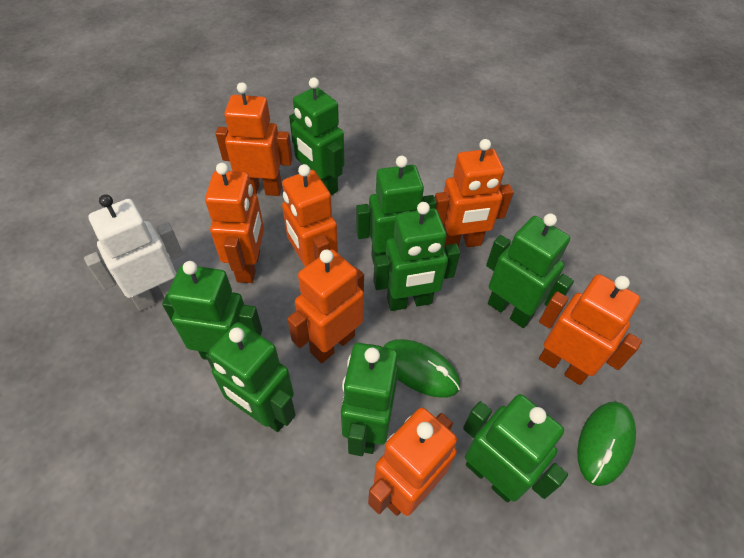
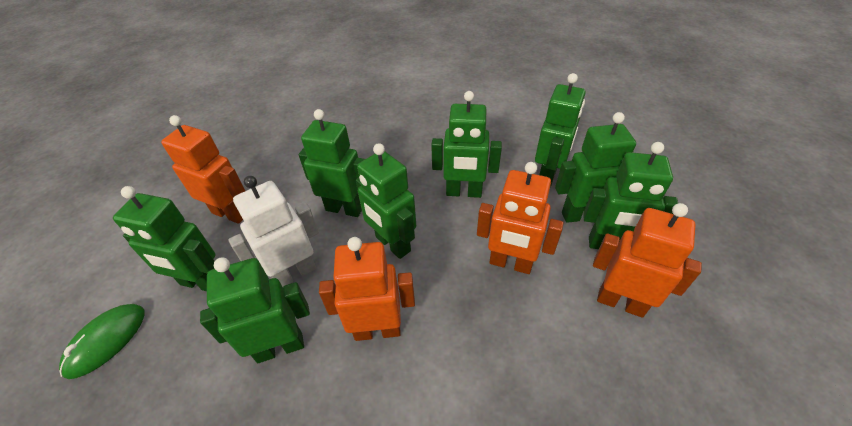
green mouse: [383,339,460,398] [577,401,636,486] = 2 -> [59,304,145,379] = 1
orange robot: [205,163,264,283] [215,82,292,196] [282,164,338,267] [287,250,364,363] [368,408,457,516] [435,139,514,247] [539,274,642,385] = 7 -> [161,115,245,224] [319,237,415,341] [477,162,564,274] [593,203,702,318] = 4

